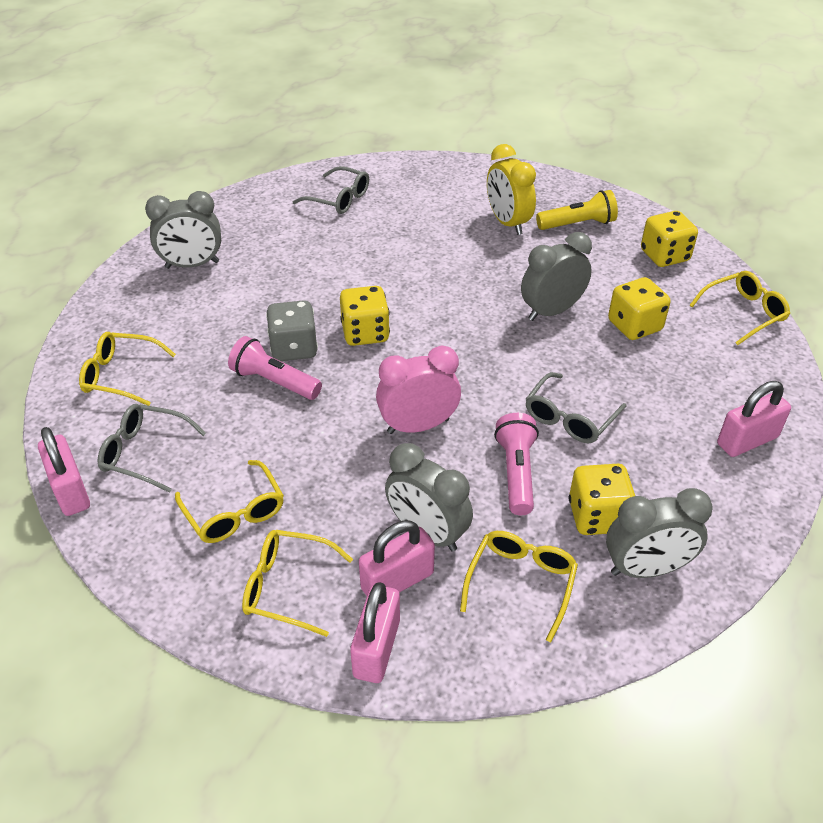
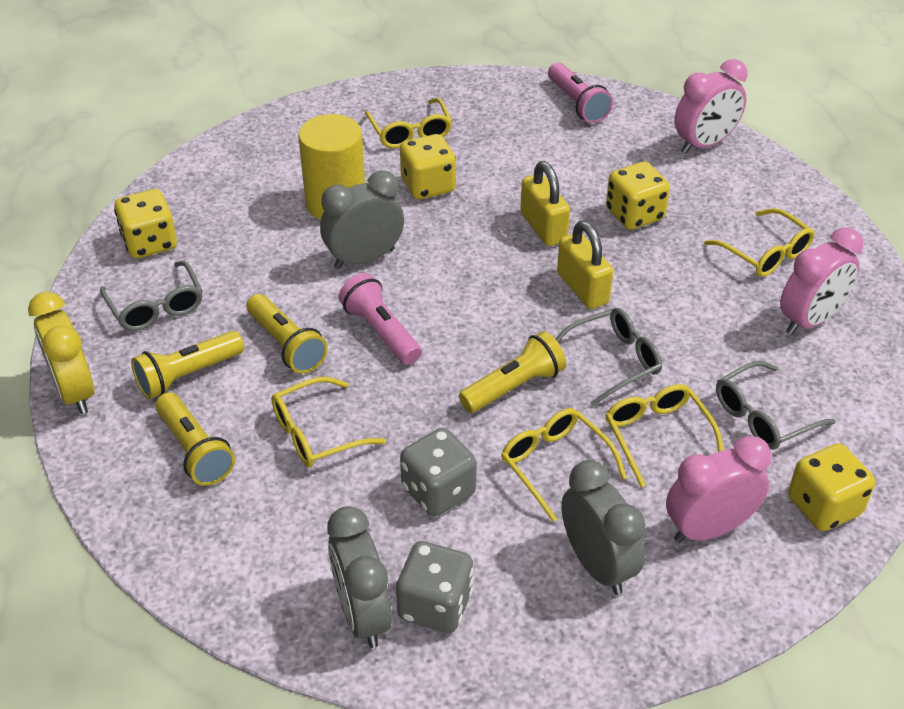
grey clock: [145,191,221,269] [385,443,473,552] [521,232,592,321] [606,488,713,578] = 4 -> [320,171,404,269] [327,506,392,648] [561,460,645,595] = 3
grey dice: [266,300,318,361] = 1 -> [396,541,474,633] [400,428,477,516] = 2
pink clock: [376,345,461,434] = 1 -> [666,436,772,543] [674,59,748,154] [780,227,863,335] = 3
pink padlock: [38,427,90,516] [350,582,400,683] [359,521,435,596] [717,381,791,457] = 4 -> none = 0
yellow cylinder: none = 0 -> [298,114,365,220] = 1
yellow flashlight: [536,190,618,230] = 1 -> [131,331,244,399] [155,392,235,486] [246,294,328,374] [459,331,566,413] = 4
yellow padlock: none = 0 -> [520,161,570,246] [557,221,613,309] = 2

